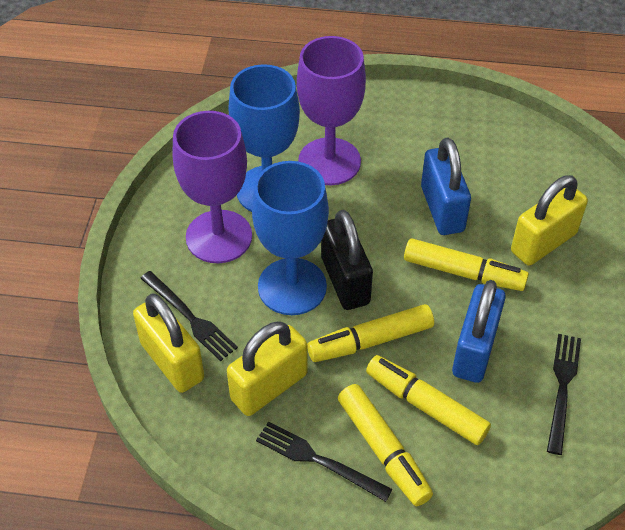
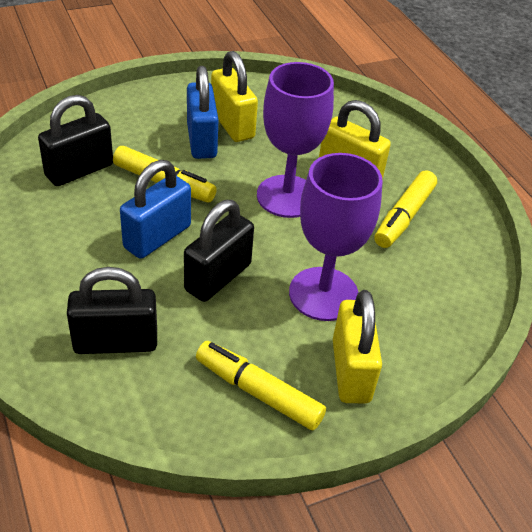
black fork: [140,271,238,361] [256,421,393,502] [547,334,581,455] = 3 -> none = 0
black padlock: [321,210,373,310] = 1 -> [38,95,113,186] [67,267,157,354] [184,200,254,302] = 3
blue goblet: [228,64,300,212] [252,161,329,315] = 2 -> none = 0
yellow marker: [307,304,434,362] [338,384,433,506] [366,355,491,445] [404,238,529,291] = 4 -> [113,146,217,202] [196,341,326,431] [374,170,437,248] = 3

